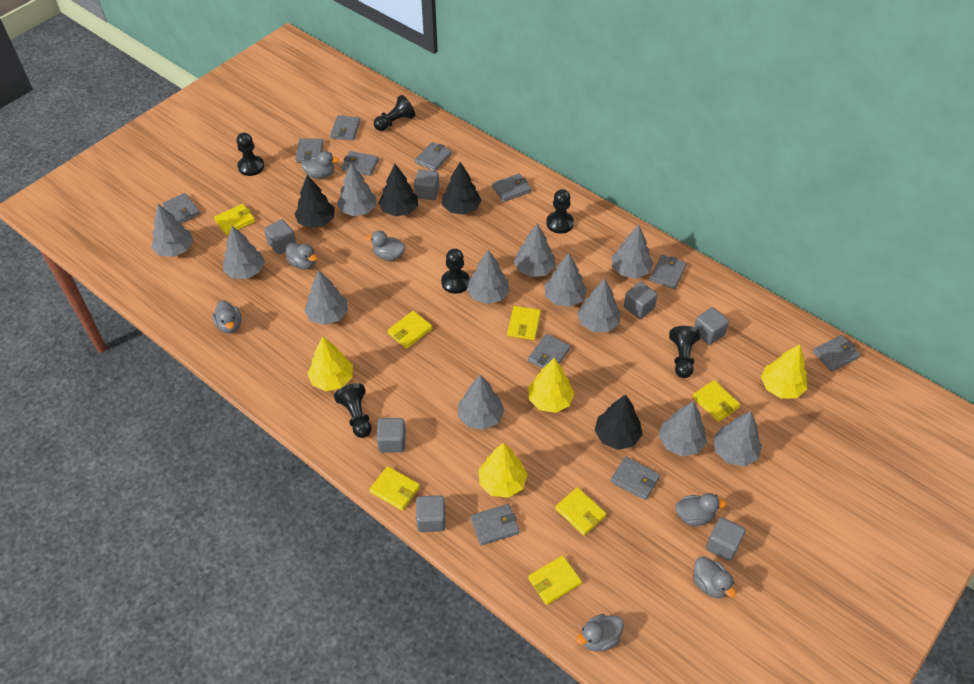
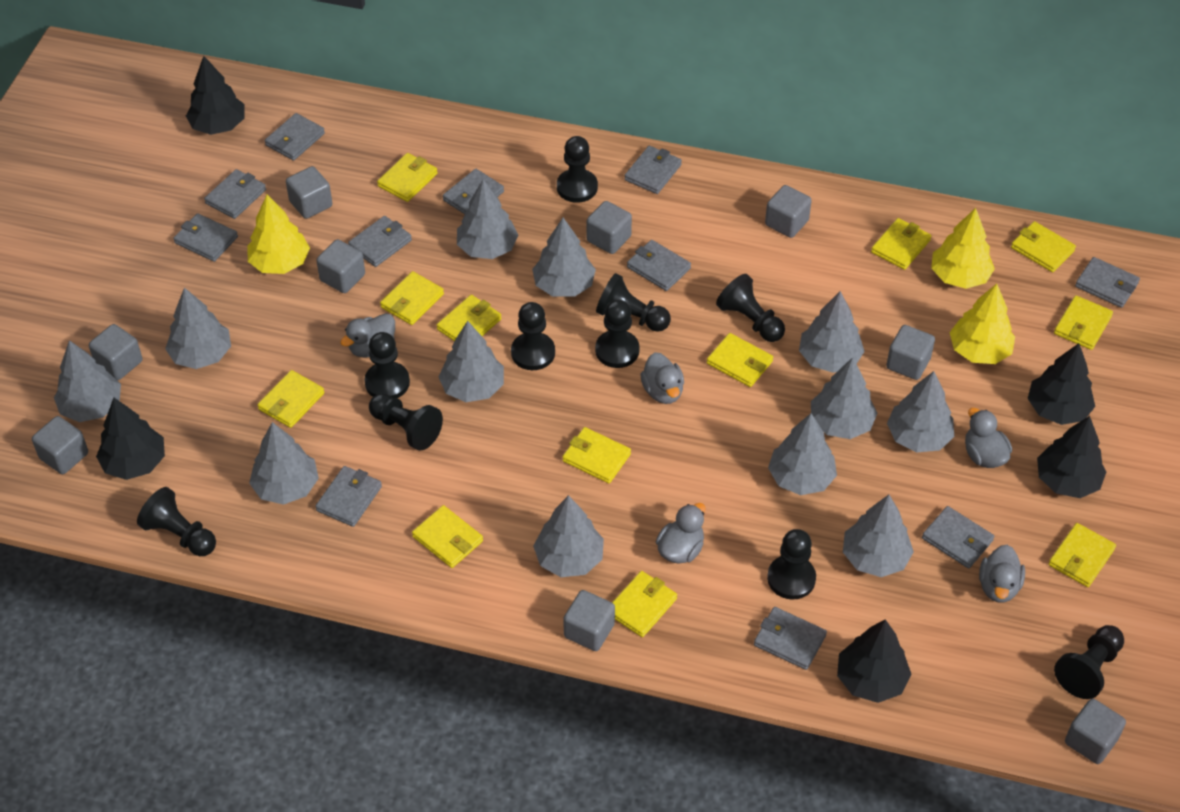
black pawn: [236,133,264,176] [334,383,372,438] [374,95,415,131] [441,248,470,294] [546,189,574,234] [669,326,700,378] = 6 -> [137,487,216,556] [364,332,410,398] [369,393,443,451] [511,302,555,370] [557,136,598,203] [595,300,640,368] [596,273,671,332] [716,274,785,342] [767,529,816,600] [1054,625,1124,699] = 10
black tree: [295,175,335,228] [379,164,418,217] [442,162,482,215] [595,394,643,450] = 4 -> [96,398,165,480] [186,56,245,135] [837,619,911,703] [1028,343,1095,425] [1037,416,1106,498] = 5
grey cube: [264,219,296,254] [377,418,406,452] [414,169,440,200] [416,495,446,532] [624,282,658,319] [694,307,729,345] [706,517,745,561] = 7 -> [32,416,88,474] [89,324,142,380] [286,166,332,219] [316,239,365,293] [563,590,615,651] [587,201,632,254] [765,185,812,238] [886,325,935,380] [1065,699,1126,764] = 9
grey duck: [212,300,241,334] [286,242,317,270] [301,151,339,179] [366,231,406,261] [576,614,624,652] [675,493,727,526] [693,556,736,598] = 7 -> [340,313,395,358] [640,352,684,404] [656,503,706,564] [965,408,1012,468] [979,545,1025,602] = 5
yellow tree: [307,336,353,391] [479,443,528,498] [528,358,574,413] [761,344,807,399] = 4 -> [248,195,310,274] [931,208,995,289] [950,284,1015,364] = 3
yellow wallet: [214,204,255,235] [369,466,420,511] [388,311,432,349] [507,306,541,340] [528,555,582,605] [555,487,606,535] [692,380,740,422] = 7 -> [257,370,324,428] [377,153,438,202] [380,271,444,325] [412,505,483,568] [437,295,501,341] [562,427,631,483] [612,571,677,637] [707,333,773,387] [871,218,931,270] [1011,221,1076,272] [1048,523,1116,587] [1054,295,1113,350] = 12

